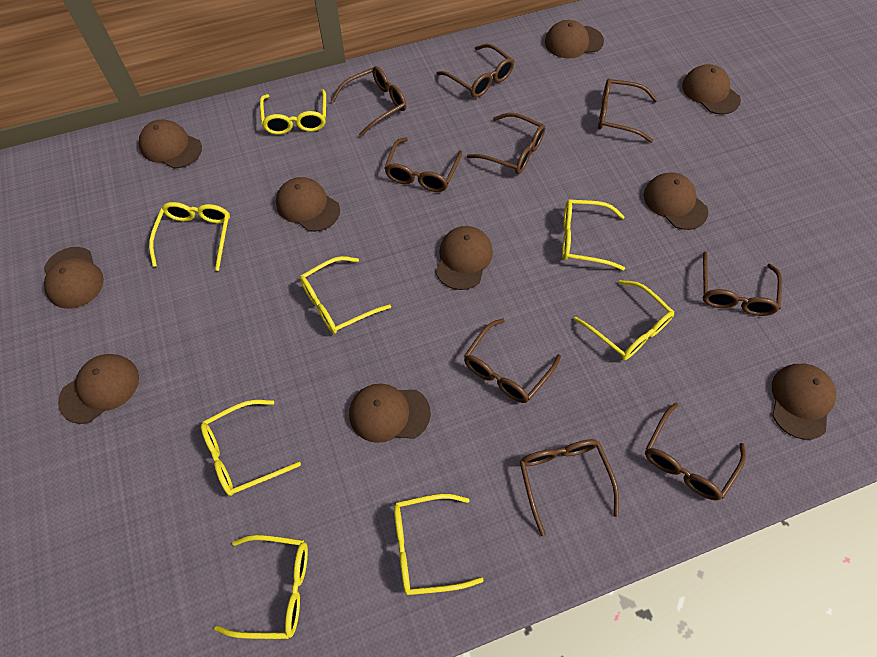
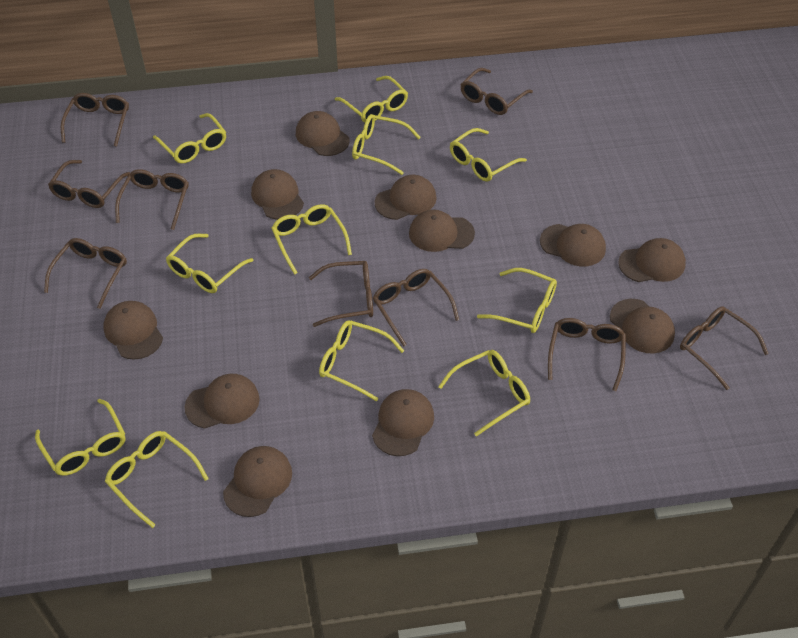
brown cap: [44,247,104,309] [58,354,139,424] [139,119,202,169] [276,177,340,232] [349,384,431,443] [436,226,493,290] [545,20,604,58] [644,172,708,230] [682,64,741,114] [772,364,836,440] = 10 -> [103,301,163,360] [185,374,260,429] [223,446,292,517] [251,169,304,220] [296,111,350,156] [372,389,434,456] [375,175,437,220] [409,210,475,252] [540,224,606,266] [610,299,675,354] [618,238,686,282] = 11
yellow glasses: [149,202,230,271] [201,400,301,496] [214,535,308,639] [260,89,326,134] [300,256,391,334] [394,494,484,595] [562,199,625,271] [574,280,674,360] = 8 -> [35,399,125,476] [105,431,209,528] [153,113,226,164] [166,234,253,293] [271,204,352,275] [319,320,404,401] [335,76,408,123] [352,114,421,175] [438,350,530,437] [450,128,527,182] [477,268,557,333] = 11

